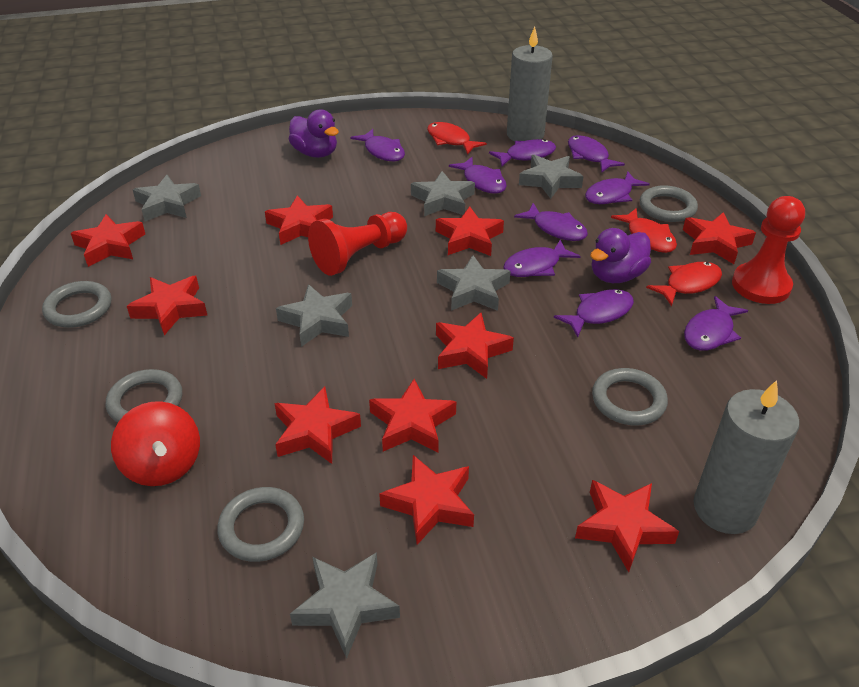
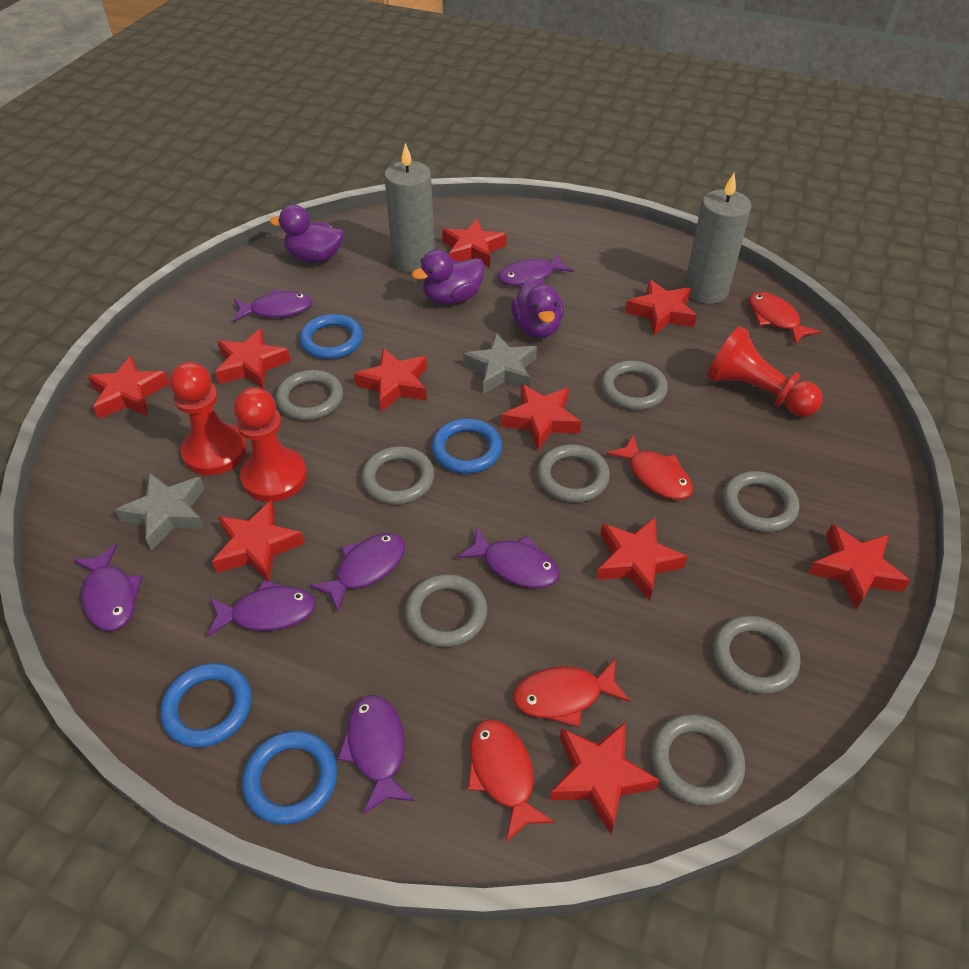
blue ring: none = 0 -> [160,663,252,747] [242,731,338,825] [299,314,363,359] [431,418,502,474] = 4
grey ring: [42,281,111,328] [106,369,182,423] [217,487,304,562] [592,368,668,425] [640,185,698,222] = 5 -> [276,370,343,420] [361,446,434,505] [405,574,487,647] [537,444,610,503] [601,361,668,410] [651,714,745,806] [713,616,801,694] [723,471,799,532] = 8
grey star: [133,175,201,221] [276,284,352,347] [290,552,400,659] [411,171,475,216] [437,255,511,311] [519,155,584,199] = 6 -> [115,473,205,551] [463,333,537,394] = 2
purple duck: [289,109,339,158] [590,228,651,283] = 2 -> [269,205,344,263] [411,250,485,304] [511,278,564,338] = 3
purple fish: [350,129,405,161] [449,157,507,194] [489,139,556,167] [503,239,581,277] [514,203,588,241] [554,289,634,337] [568,135,625,173] [585,171,650,204] [684,296,748,351] = 9 -> [74,544,143,631] [207,580,316,637] [233,289,313,321] [310,533,405,612] [337,695,415,814] [457,527,560,588] [498,254,574,286] = 7
red fish: [427,122,487,155] [611,208,677,253] [646,262,722,306] = 3 -> [467,719,555,842] [513,659,630,727] [606,435,693,500] [749,292,821,345] = 4
red pawn: [308,212,407,276] [732,196,805,304] = 2 -> [170,362,247,475] [234,387,307,502] [707,326,823,417] = 3
red spinning top: [111,401,200,486] = 1 -> none = 0

